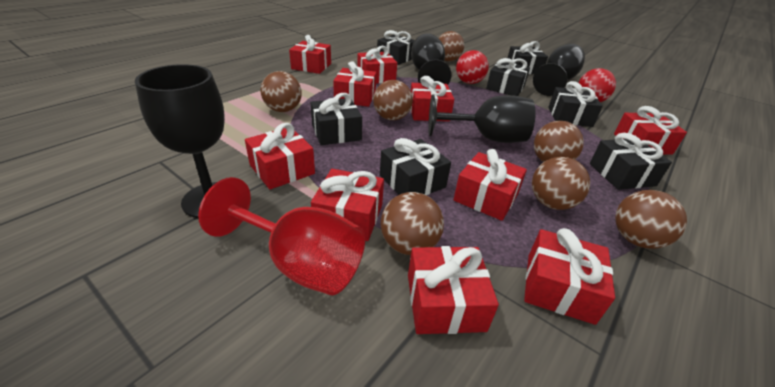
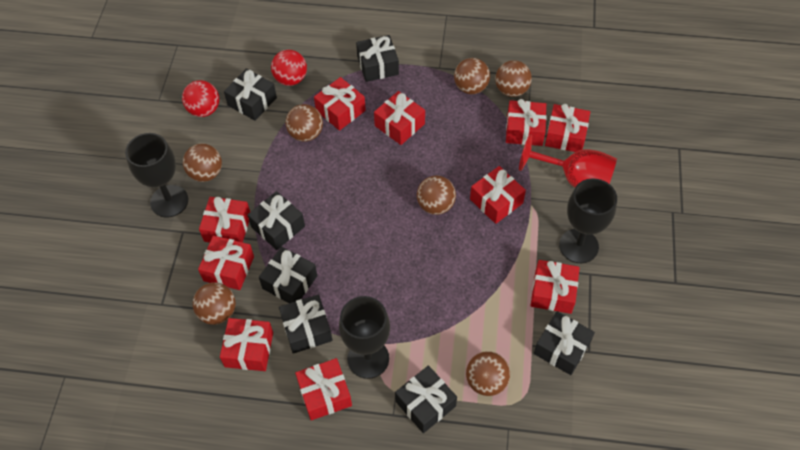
black goblet: [135,64,225,218] [411,33,451,84] [428,94,536,143] [533,44,585,96] = 4 -> [125,133,188,218] [339,296,390,379] [559,178,617,263] = 3

